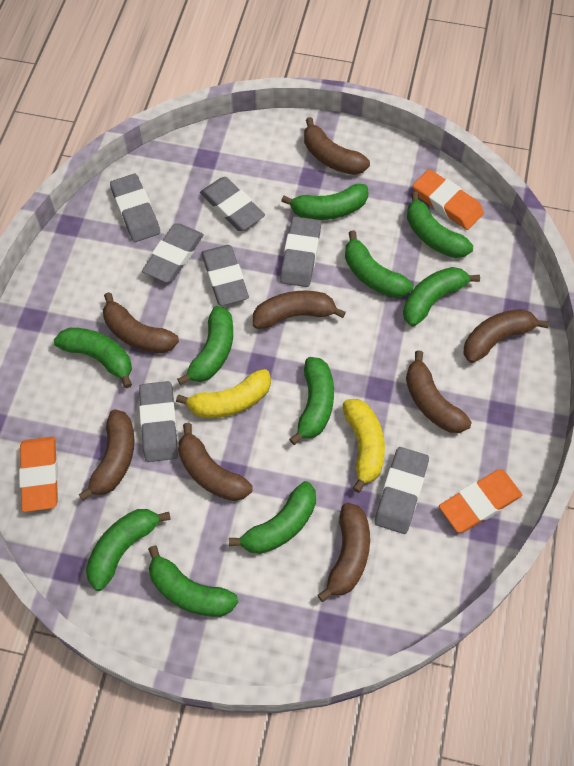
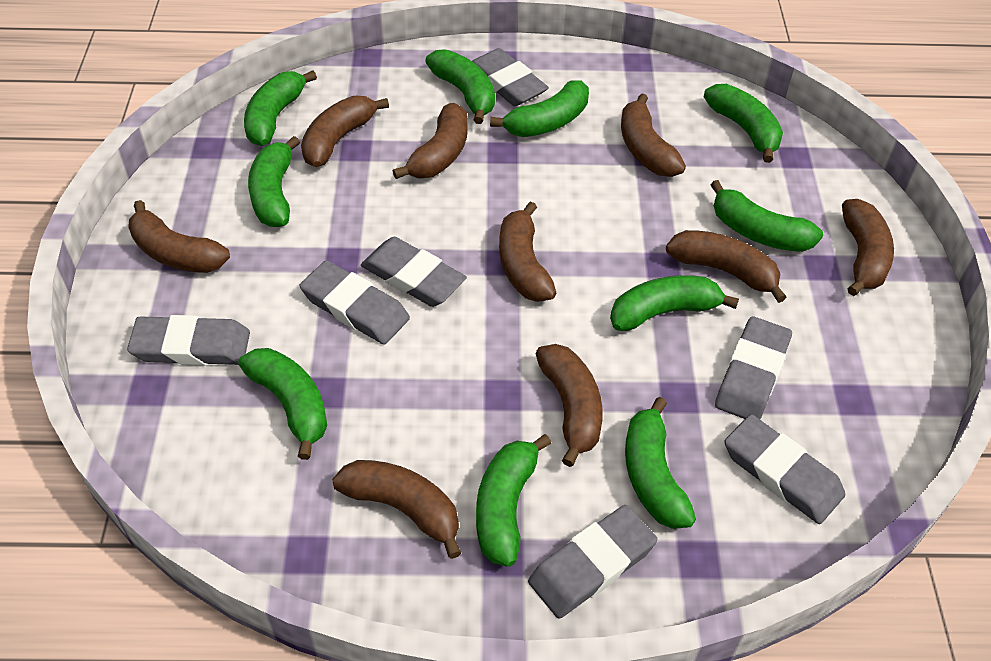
brown banana: [78,409,134,501] [103,292,179,353] [178,423,252,501] [253,291,346,329] [304,117,370,175] [317,503,370,602] [406,350,472,433] [463,309,549,363] = 8 -> [128,200,230,273] [301,96,389,167] [332,460,461,559] [393,103,468,179] [499,201,556,302] [536,344,603,467] [621,93,686,177] [666,230,787,303] [842,199,894,296] = 9
orange eraser: [19,436,58,512] [413,169,484,230] [439,470,522,533] = 3 -> none = 0
yellow banana: [176,369,271,418] [343,399,385,493] = 2 -> none = 0

